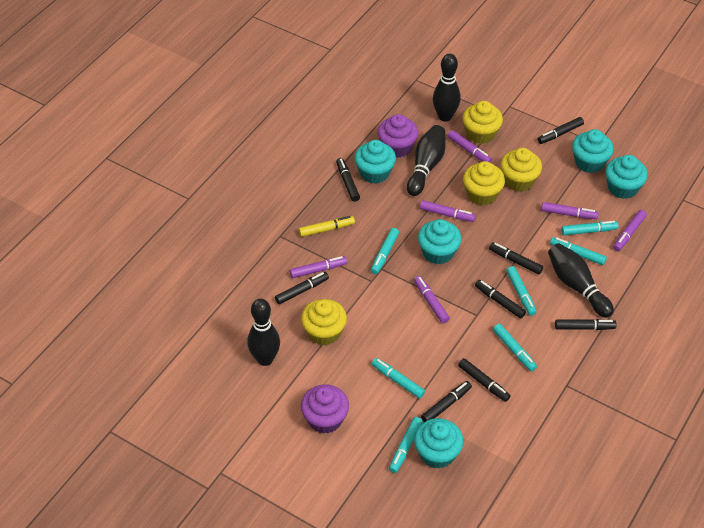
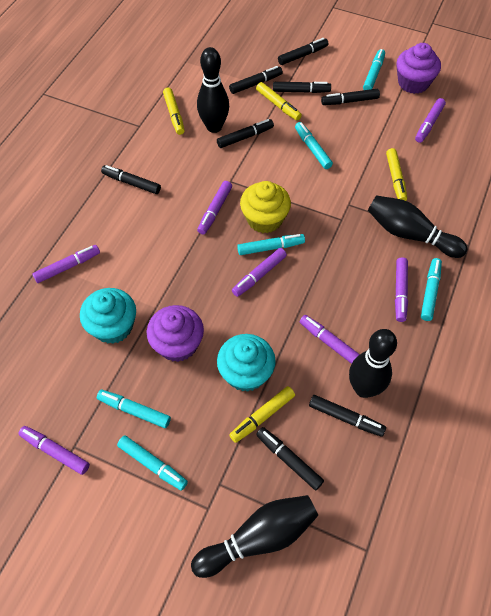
purple marker: [290,256,347,278] [414,276,450,323] [420,200,476,222] [448,130,492,163] [541,202,598,219] [613,210,646,251] = 6 -> [18,426,90,475] [32,245,100,283] [197,181,232,235] [232,248,287,297] [300,315,360,364] [395,257,408,322] [415,98,446,143] = 7
turquoise cupcake: [355,140,396,184] [414,418,463,469] [418,219,462,264] [572,129,614,173] [605,155,648,199] = 5 -> [80,288,136,344] [217,334,276,392] = 2
turquoise marker: [371,228,399,274] [372,358,425,398] [389,417,423,473] [493,324,537,371] [506,266,537,316] [550,237,607,265] [561,221,619,235] = 7 -> [97,390,171,428] [117,435,188,491] [237,234,305,255] [295,122,333,169] [363,49,385,90] [421,258,442,321] = 6
yellow cupcake: [301,299,347,345] [462,101,503,144] [463,161,505,205] [500,148,542,192] = 4 -> [240,181,291,233] = 1
yellow marker: [299,216,355,237] = 1 -> [163,88,185,135] [229,386,295,443] [256,82,302,121] [386,148,407,201] = 4

